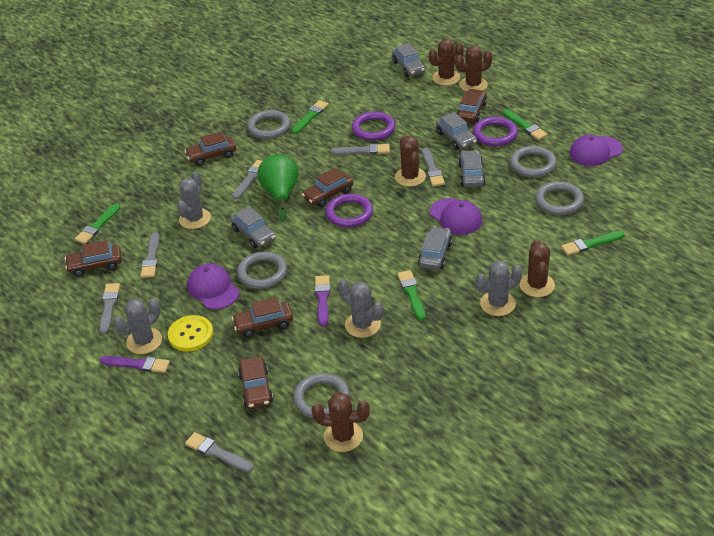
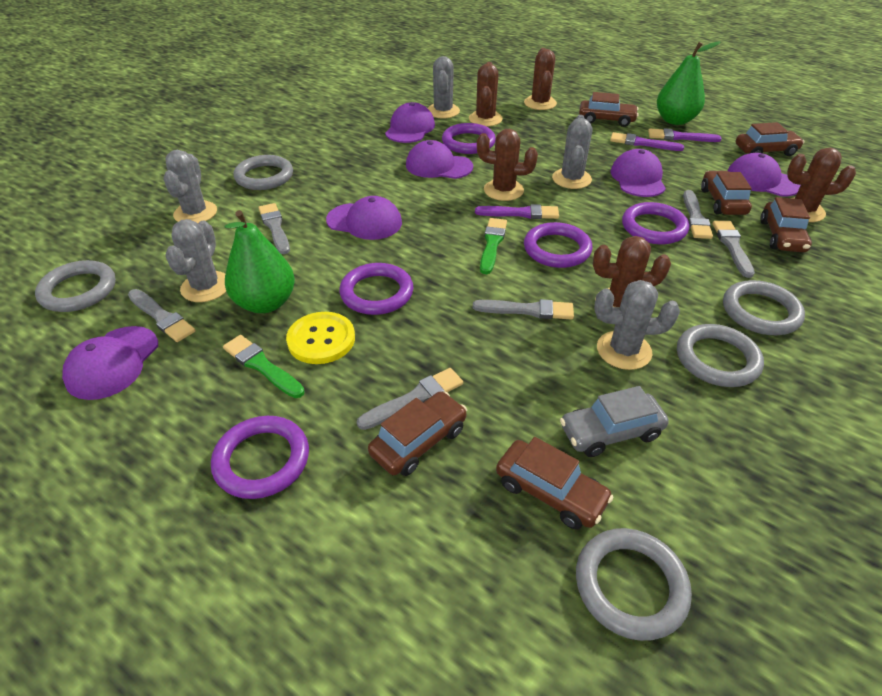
green brush: [75,203,121,244] [291,100,329,134] [397,270,426,320] [503,109,548,140] [561,231,625,255] = 5 -> [223,335,305,398] [480,218,507,274] = 2
green pear: [257,154,298,222] = 1 -> [225,210,295,313] [657,41,720,125] = 2
grey cactus: [113,298,162,354] [177,171,211,229] [338,279,384,338] [476,260,522,316] = 4 -> [164,150,217,224] [165,219,226,302] [428,56,460,119] [552,115,592,189] [594,280,680,370] = 5
grey car: [230,206,276,248] [392,43,425,77] [418,226,452,270] [436,112,477,150] [458,150,486,187] = 5 -> [560,386,669,457] = 1
purple brush: [99,356,170,373] [315,275,330,327] = 2 -> [475,204,559,219] [610,132,684,151] [648,128,722,142] = 3
purple cap: [187,264,239,309] [430,198,483,235] [569,135,623,166] = 3 -> [62,326,158,400] [326,196,402,240] [385,102,435,143] [406,140,473,179] [611,149,666,197] [727,153,801,197] = 6
purple ring: [325,193,373,228] [352,112,395,141] [473,116,518,146] = 3 -> [211,416,309,499] [339,263,413,315] [442,123,496,154] [524,222,592,268] [622,202,689,244] = 5

